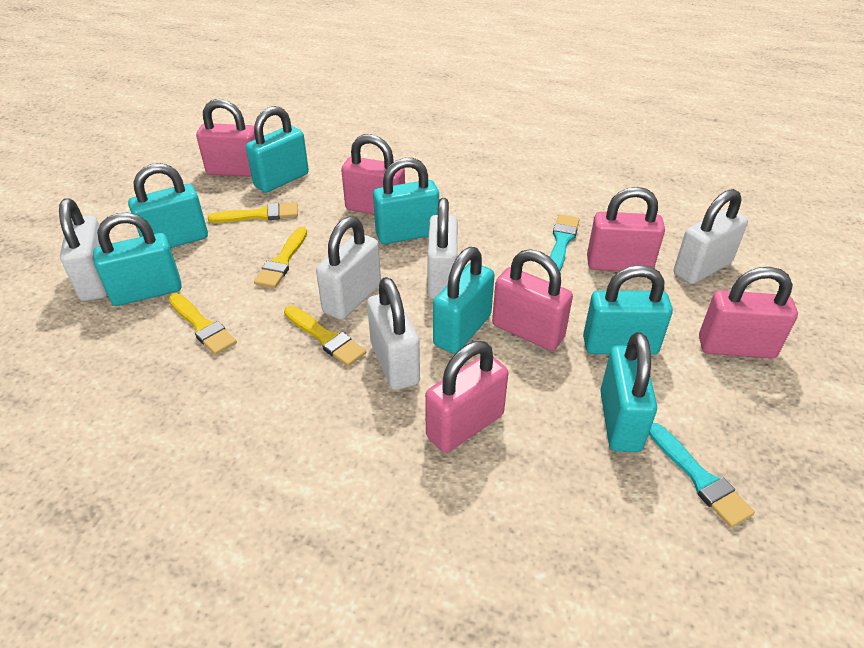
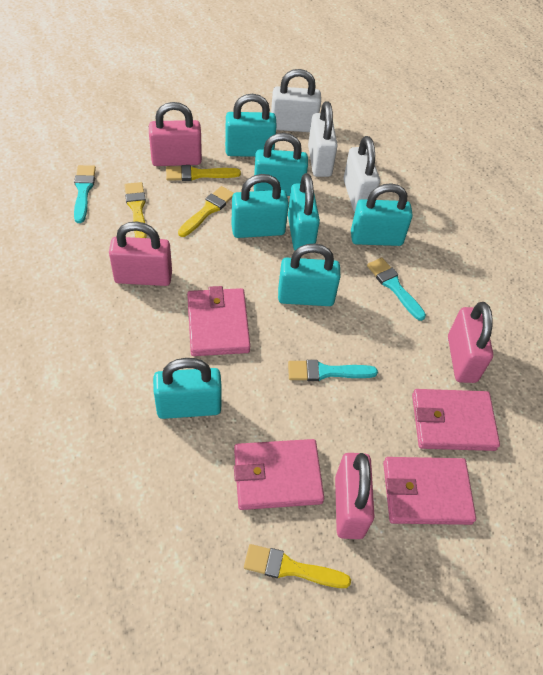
pink padlock: [196,99,255,177] [341,134,405,214] [425,341,508,453] [492,249,573,351] [587,187,665,271] [699,267,798,359] = 6 -> [109,221,172,286] [149,102,202,166] [335,453,375,539] [448,302,493,383] = 4
pink wallet: none = 0 -> [187,286,250,356] [234,439,324,510] [383,457,476,525] [412,389,500,451] = 4
turquoise brush: [550,214,580,271] [649,423,755,528] = 2 -> [74,165,96,223] [288,360,378,381] [367,258,426,321] = 3
white padlock: [59,199,107,301] [316,216,381,320] [367,277,420,390] [427,198,457,299] [674,189,748,284] = 5 -> [271,69,321,132] [308,101,338,177] [344,136,380,212] = 3

